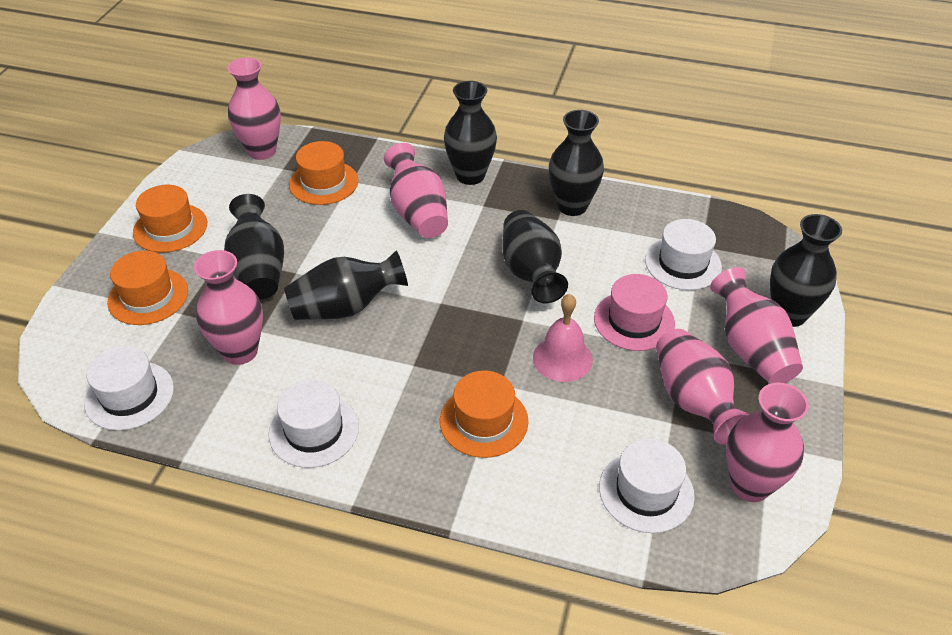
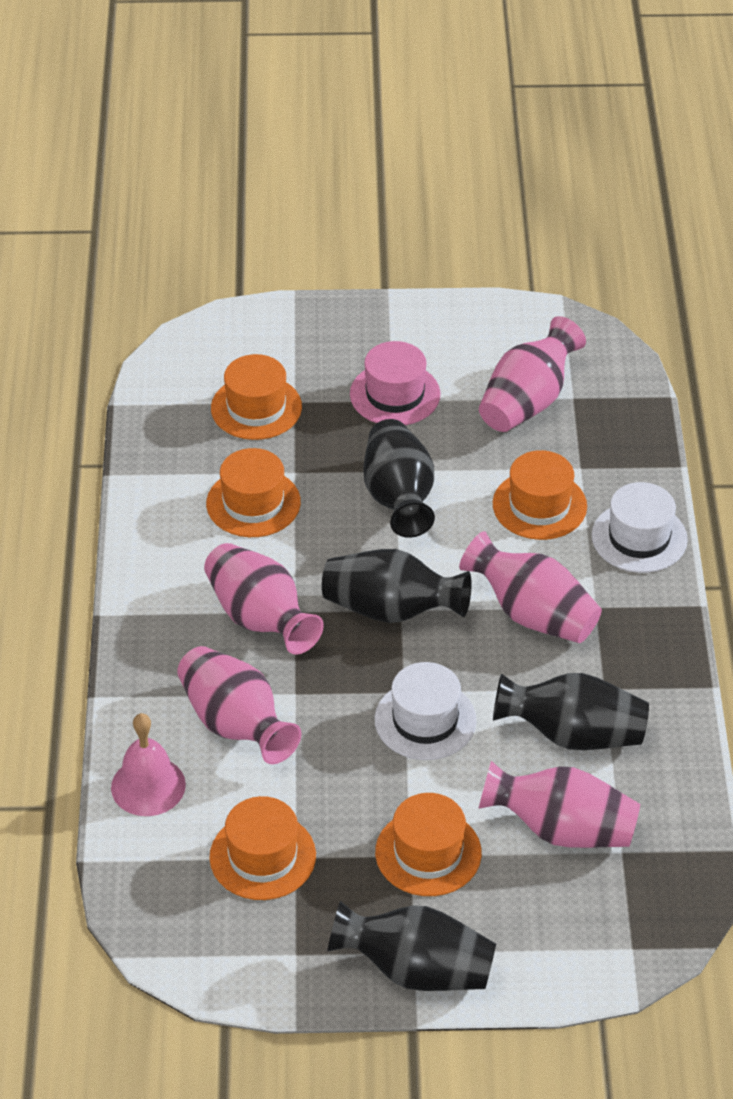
black vase: [224,194,284,300] [284,250,408,320] [444,81,497,185] [503,210,568,303] [549,110,604,216] [770,214,842,327] = 6 -> [322,549,472,623] [327,901,496,991] [363,419,435,538] [493,673,649,750] = 4
orange hat: [107,251,188,325] [133,185,207,252] [289,141,358,205] [440,371,529,458] = 4 -> [206,448,301,537] [209,796,316,900] [211,354,302,440] [375,793,482,896] [493,450,587,540] = 5
pink vase: [194,250,263,365] [227,58,281,160] [384,143,448,238] [656,329,749,445] [710,267,803,384] [726,383,809,502] = 6 -> [177,646,301,764] [204,543,324,655] [459,531,602,643] [478,761,640,848] [479,316,586,432] = 5
white hat: [84,346,174,431] [269,380,359,468] [599,439,695,533] [645,219,722,290] = 4 -> [375,662,476,760] [592,482,688,573] = 2

